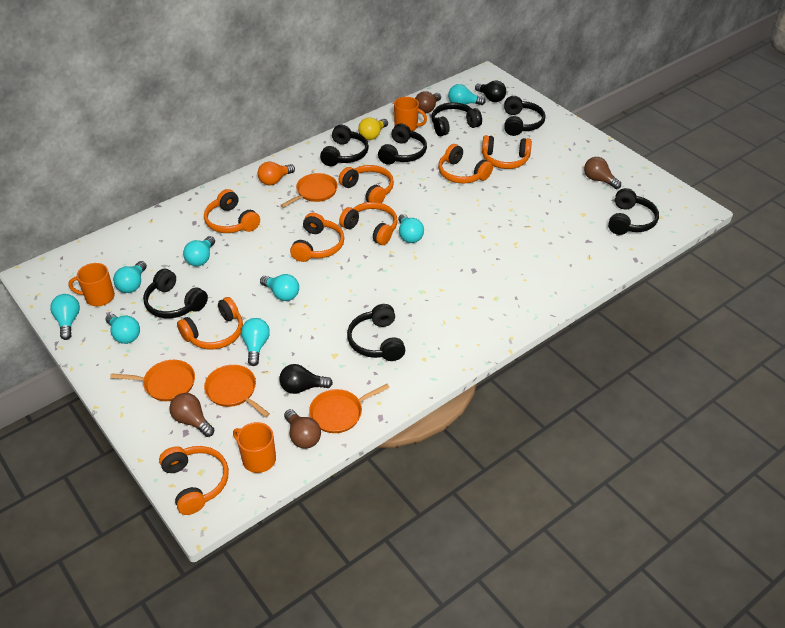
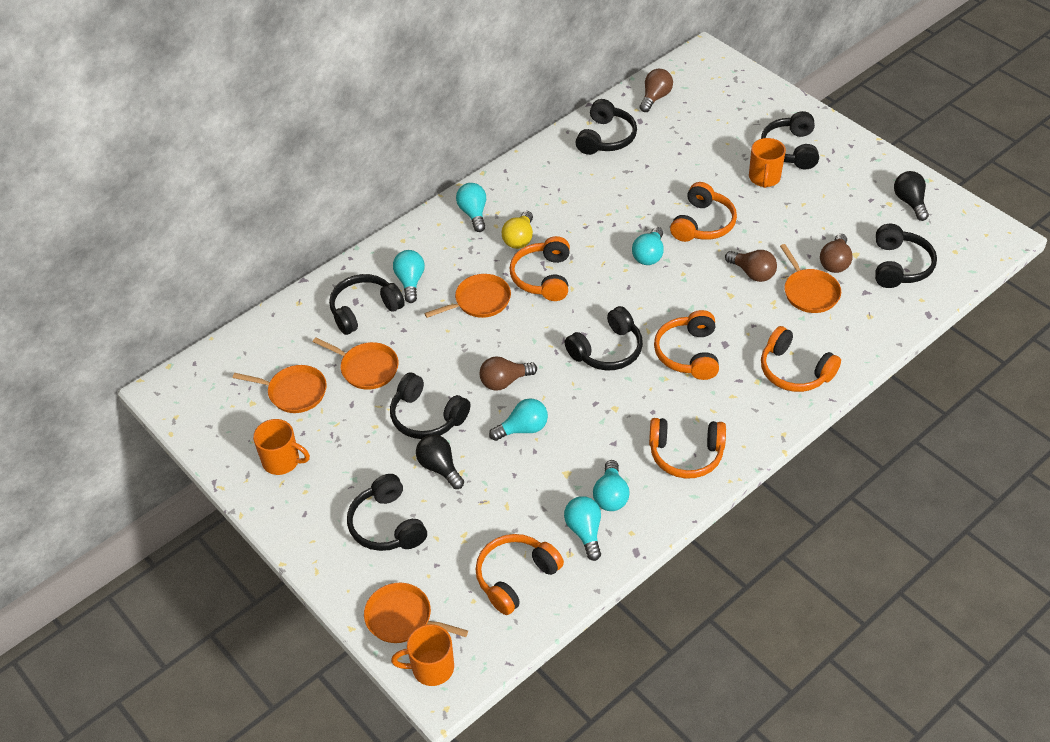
orange headphones: [159,446,229,515] [177,297,243,349] [204,189,260,233] [290,213,344,262] [339,165,394,203] [339,202,397,245] [438,144,493,184] [482,135,532,169] = 8 -> [475,534,564,615] [510,236,570,301] [649,418,726,479] [654,310,719,380] [670,182,737,242] [761,326,841,392] = 6
orange light bulb: [258,162,295,186] = 1 -> none = 0
orange pan: [110,360,195,401] [204,365,270,417] [281,173,338,208] [309,384,390,433] = 4 -> [233,365,327,413] [313,337,399,390] [364,583,468,643] [424,274,511,318] [780,244,841,313] = 5
turquoise light bulb: [50,294,80,340] [106,314,140,344] [113,261,147,293] [183,236,215,266] [241,318,270,366] [260,274,299,301] [398,214,424,243] [448,84,486,105] = 8 -> [393,250,425,303] [456,183,486,232] [489,398,548,441] [564,496,601,561] [593,460,630,511] [632,227,664,265] = 6

